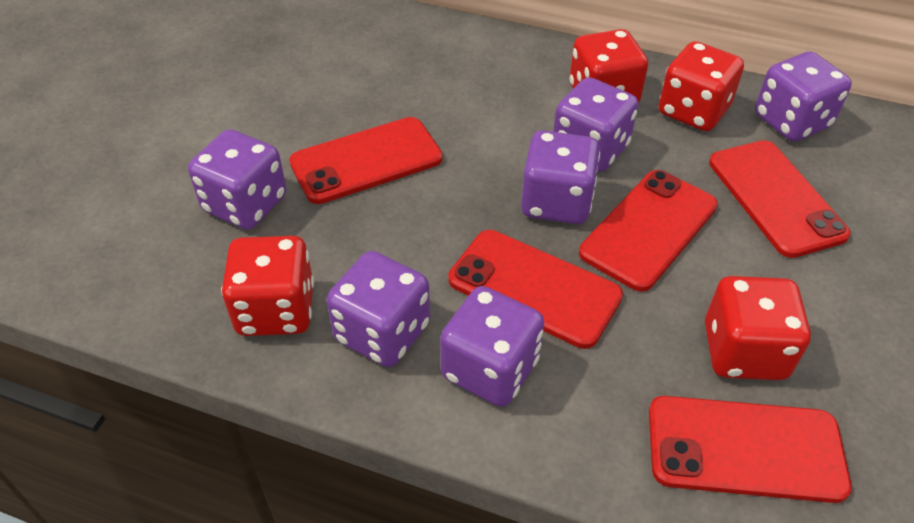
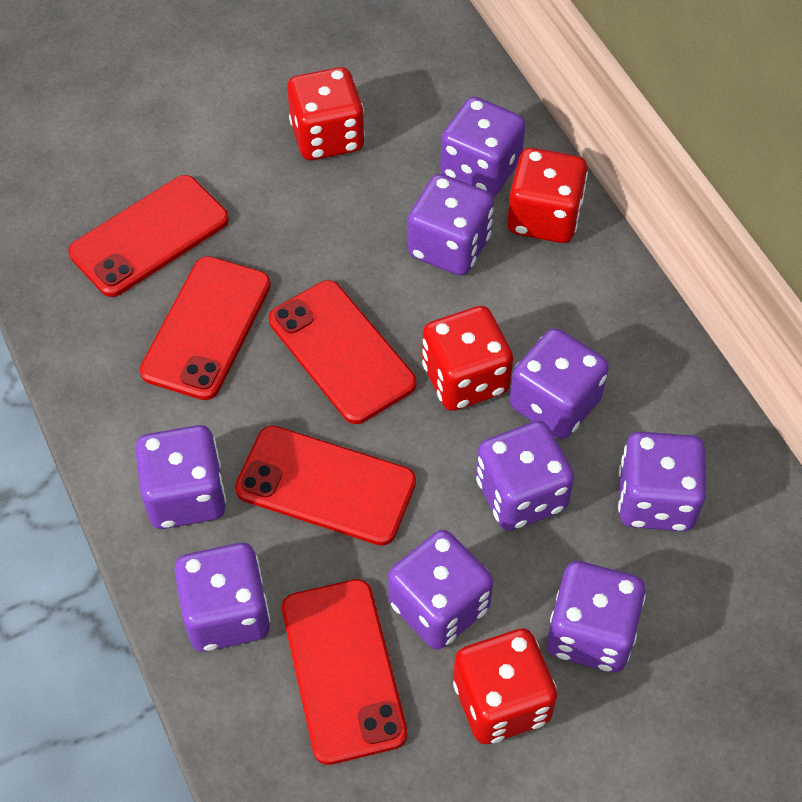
purple dice: [188,129,286,230] [327,251,430,367] [440,286,544,407] [521,130,600,224] [553,77,638,172] [755,52,852,142] = 6 -> [135,425,226,529] [174,543,270,652] [388,530,493,650] [408,174,494,276] [440,97,526,196] [476,421,574,531] [510,328,609,439] [547,561,646,672] [618,431,706,532] = 9

